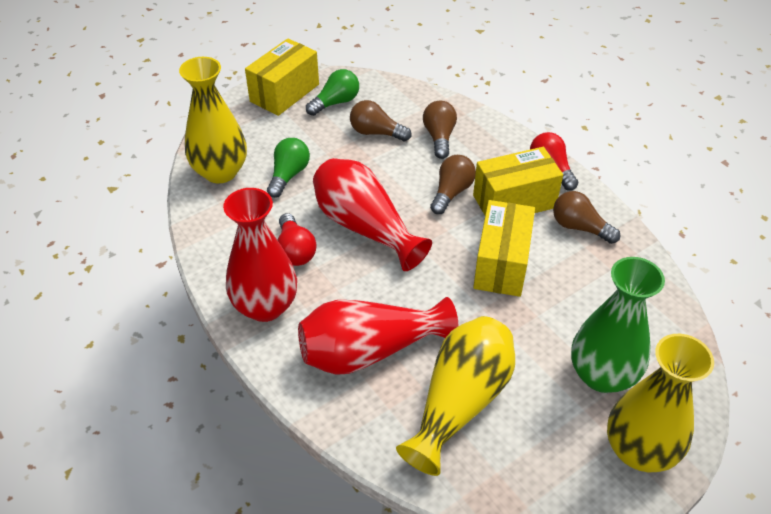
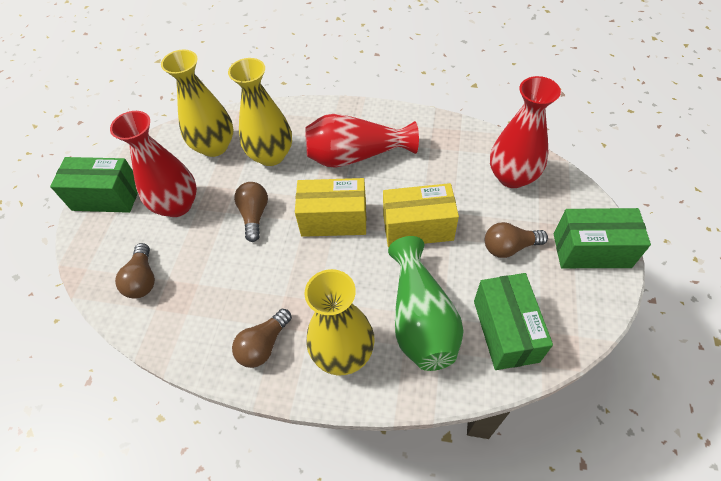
green box: none = 0 -> [50,157,138,213] [474,273,553,370] [554,208,651,268] = 3
green light bulb: [267,138,310,198] [306,69,359,116] = 2 -> none = 0
red light bulb: [278,213,316,266] [530,132,578,190] = 2 -> none = 0
yellow box: [245,38,319,116] [473,147,563,215] [473,200,535,297] = 3 -> [295,178,366,237] [383,183,459,247] = 2

